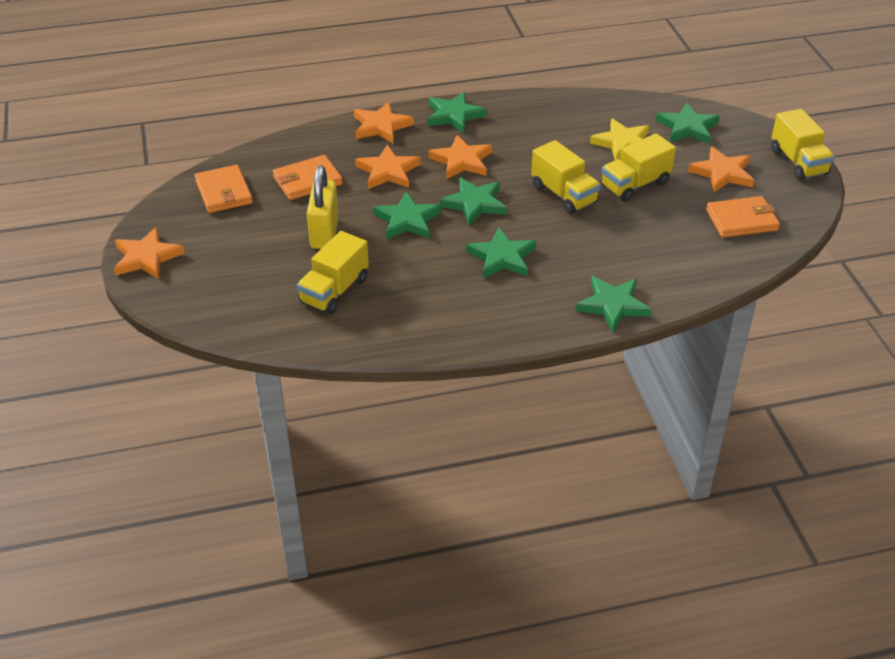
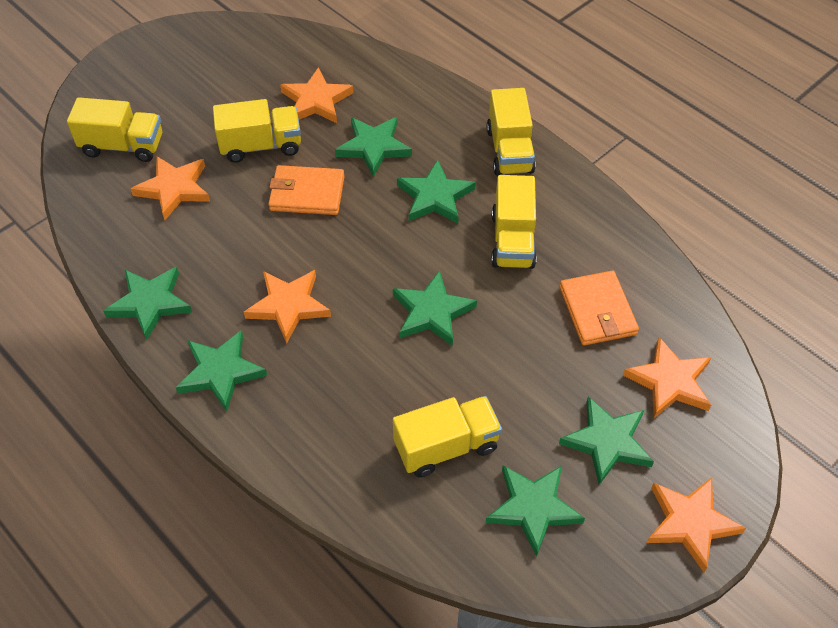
green star: [373,191,441,240] [427,92,487,133] [440,177,507,226] [466,227,536,279] [576,276,652,332] [656,103,720,144] = 6 -> [103,267,192,340] [176,330,267,412] [335,117,412,177] [393,270,477,346] [397,160,476,224] [486,465,585,557] [559,397,654,485] = 7
orange wallet: [195,165,253,213] [273,155,343,200] [706,196,780,237] = 3 -> [268,165,344,215] [560,271,639,346] = 2
yellow padlock: [307,166,339,249] = 1 -> none = 0
yellow star: [590,119,649,160] = 1 -> none = 0
yellow truck: [297,231,369,314] [531,140,600,214] [601,133,676,202] [771,109,835,180] = 4 -> [67,97,162,162] [213,99,301,163] [393,396,502,477] [487,88,536,176] [491,175,537,269] = 5

